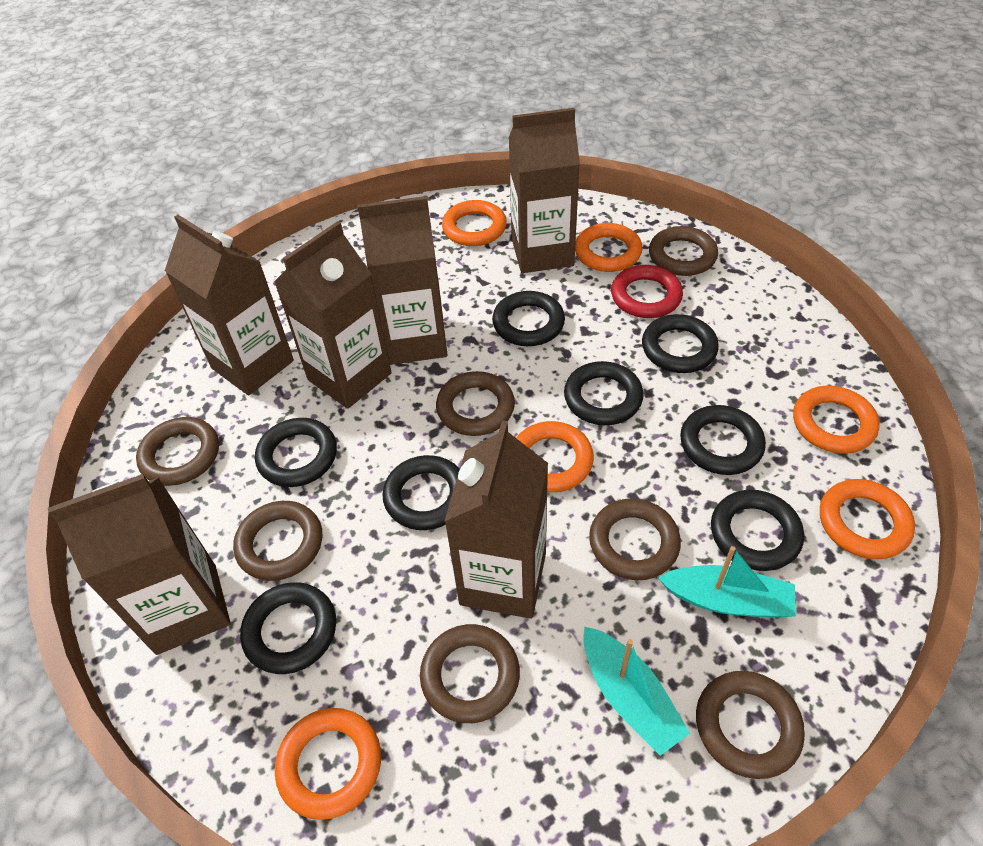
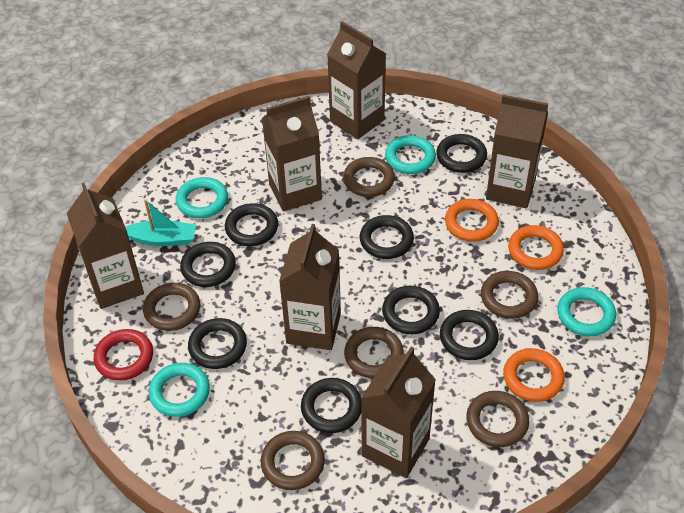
brown ring: [136,417,219,486] [233,501,322,581] [420,624,520,723] [436,371,515,436] [589,498,681,580] [649,226,718,276] [696,671,805,779] = 7 -> [143,283,200,331] [261,431,325,490] [343,157,395,197] [344,327,404,378] [466,391,529,447] [481,271,538,319] = 6
orange ring: [275,708,381,820] [442,200,507,246] [516,421,594,492] [575,223,643,272] [793,386,879,454] [820,479,915,559] = 6 -> [445,199,499,242] [503,348,565,402] [508,225,564,270] = 3
turquoise boat: [584,626,690,756] [658,546,796,618] = 2 -> [126,199,196,246] = 1
turquoise ring: none = 0 -> [149,363,210,417] [176,177,228,218] [385,135,436,174] [557,287,616,336] = 4

